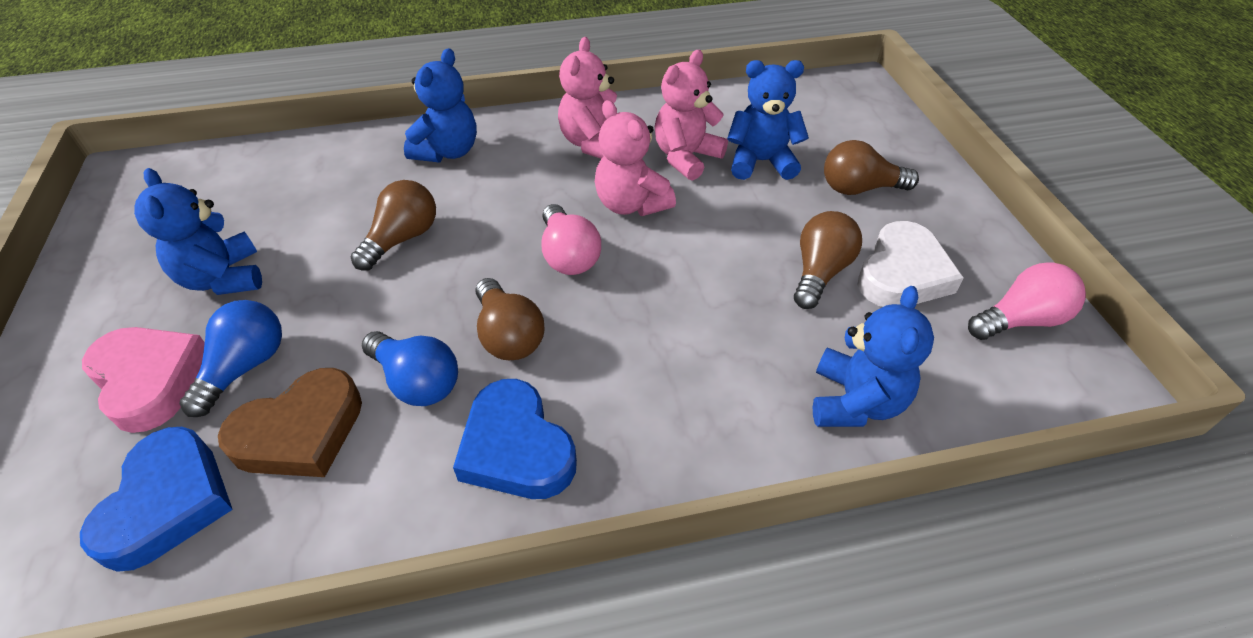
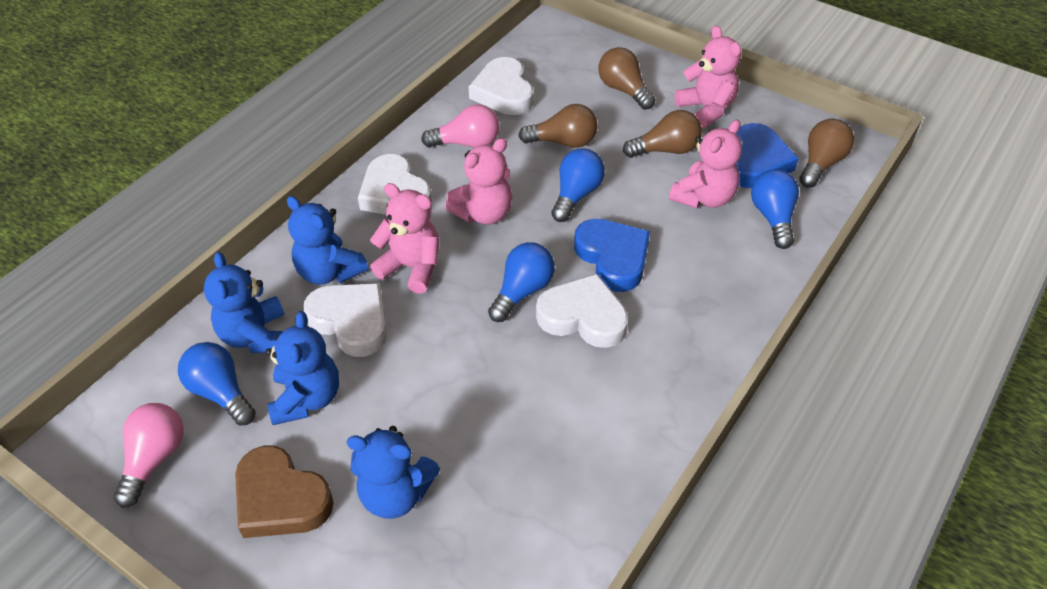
blue light bulb: [179,300,282,417] [362,331,458,406] = 2 -> [178,342,256,425] [488,242,555,322] [551,148,605,222] [751,169,799,249] = 4
pink heart: [82,327,205,433] = 1 -> none = 0
pink teddy bear: [558,37,617,159] [595,100,676,216] [655,50,728,181] = 3 -> [370,183,439,294] [445,138,512,225] [669,119,742,208] [674,26,741,128] = 4
white heart: [857,221,964,307] = 1 -> [303,283,387,357] [358,154,432,215] [469,57,533,115] [536,274,628,348] = 4

